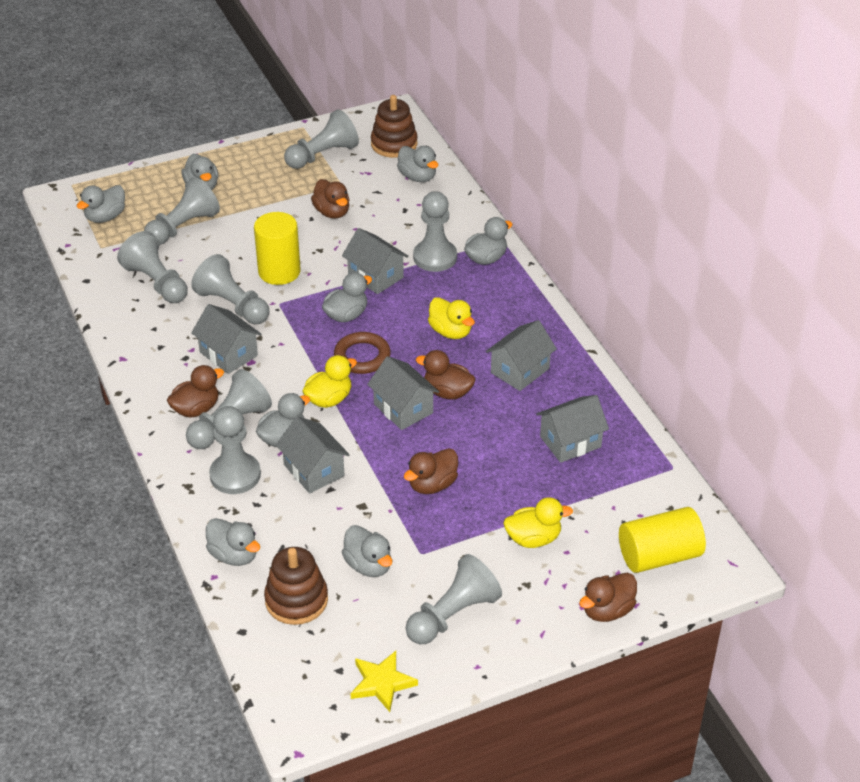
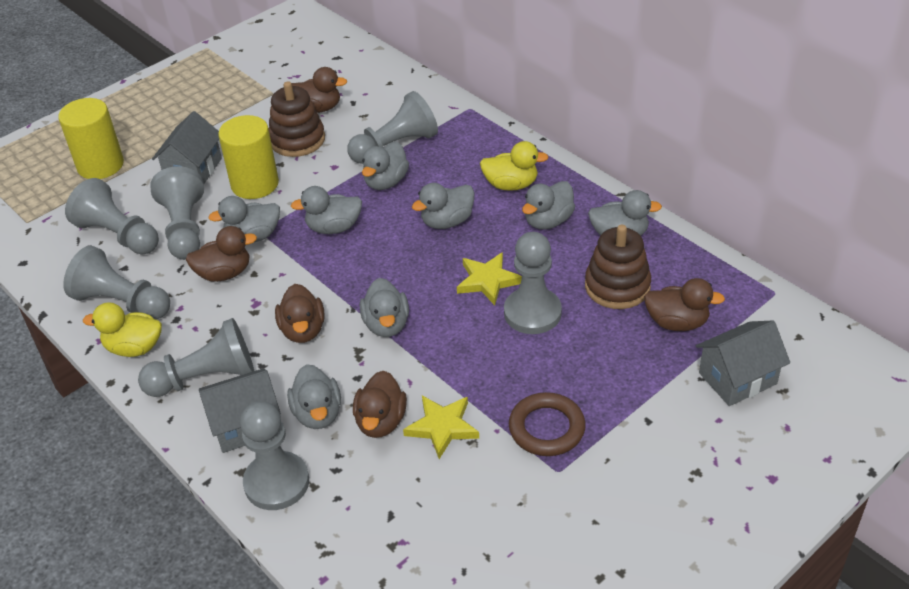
grey house: [191,304,261,374] [276,416,350,494] [342,228,409,294] [367,356,439,430] [486,320,557,391] [536,395,609,463] = 6 -> [152,111,222,183] [199,368,281,453] [696,321,790,406] = 3
grey pawn: [117,231,188,303] [144,178,220,245] [186,369,272,449] [191,254,270,324] [209,406,261,494] [284,109,359,169] [406,554,502,644] [413,191,457,272] = 8 -> [63,246,170,319] [65,178,159,255] [138,318,254,397] [150,166,204,260] [240,401,309,510] [347,91,438,164] [504,232,562,334] = 7
yellow duck: [302,355,357,408] [428,297,475,339] [504,497,573,548] = 3 -> [83,302,162,357] [480,141,549,191] = 2
yellow star: [351,651,418,712] = 1 -> [403,396,479,459] [457,252,522,305] = 2

